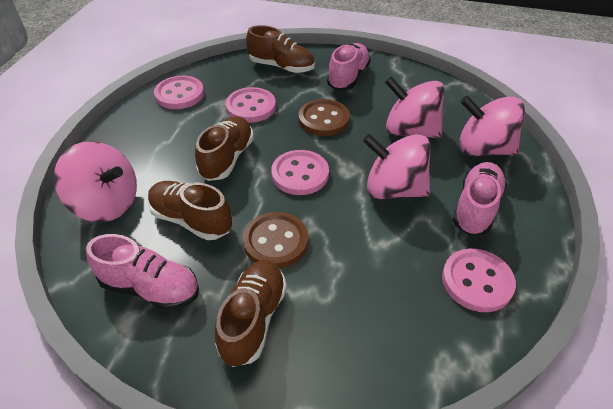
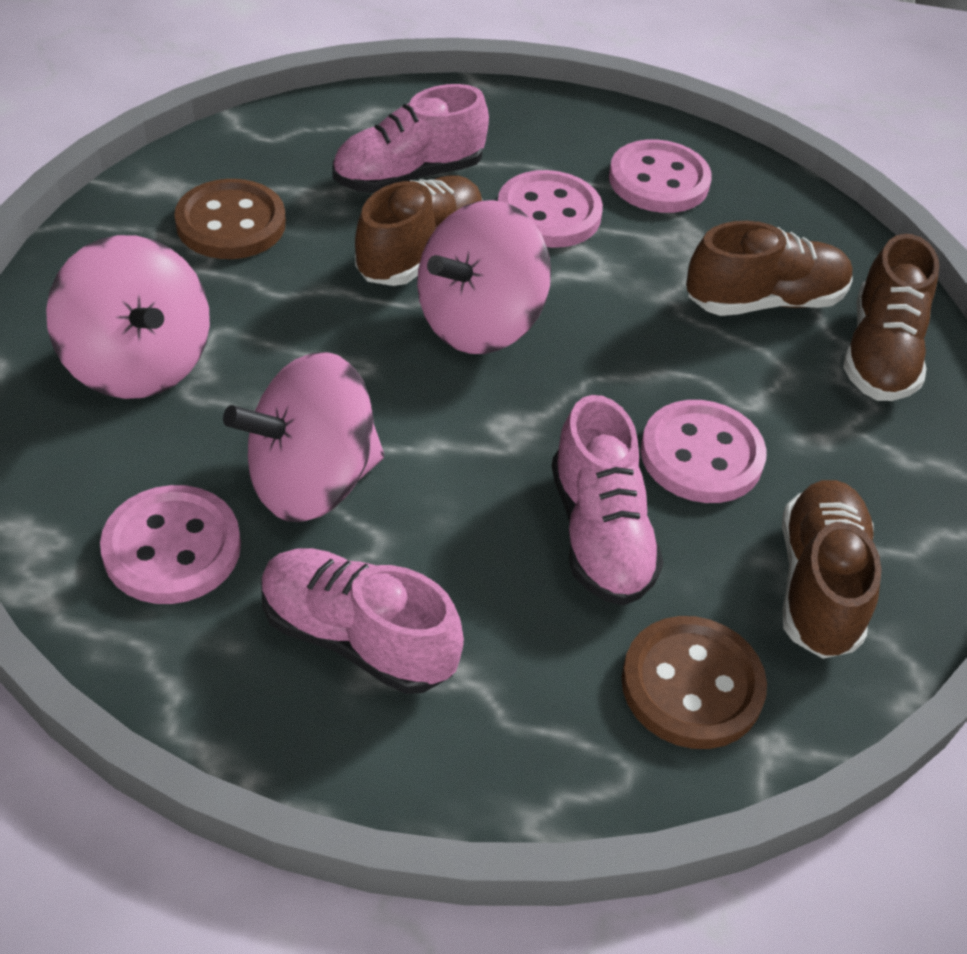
pink spinning top: [54,141,137,222] [363,134,431,199] [385,76,444,138] [459,96,525,156] = 4 -> [46,235,210,399] [223,352,384,522] [417,200,551,354] = 3

